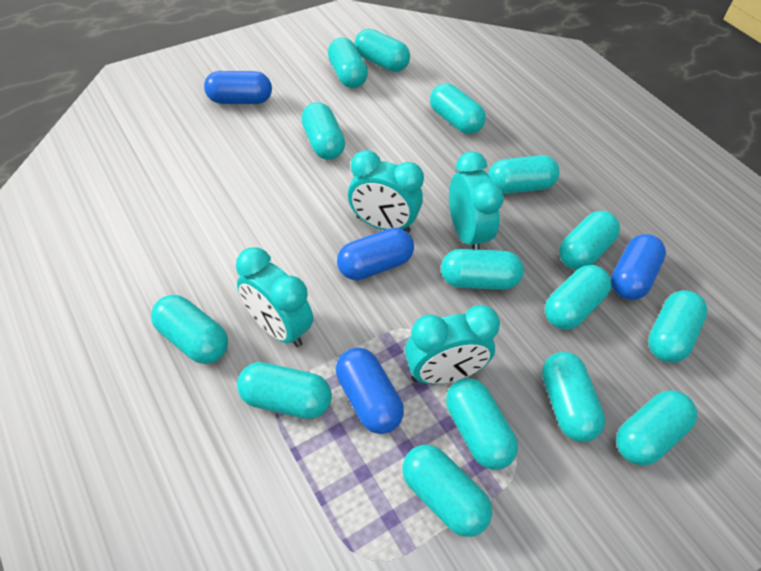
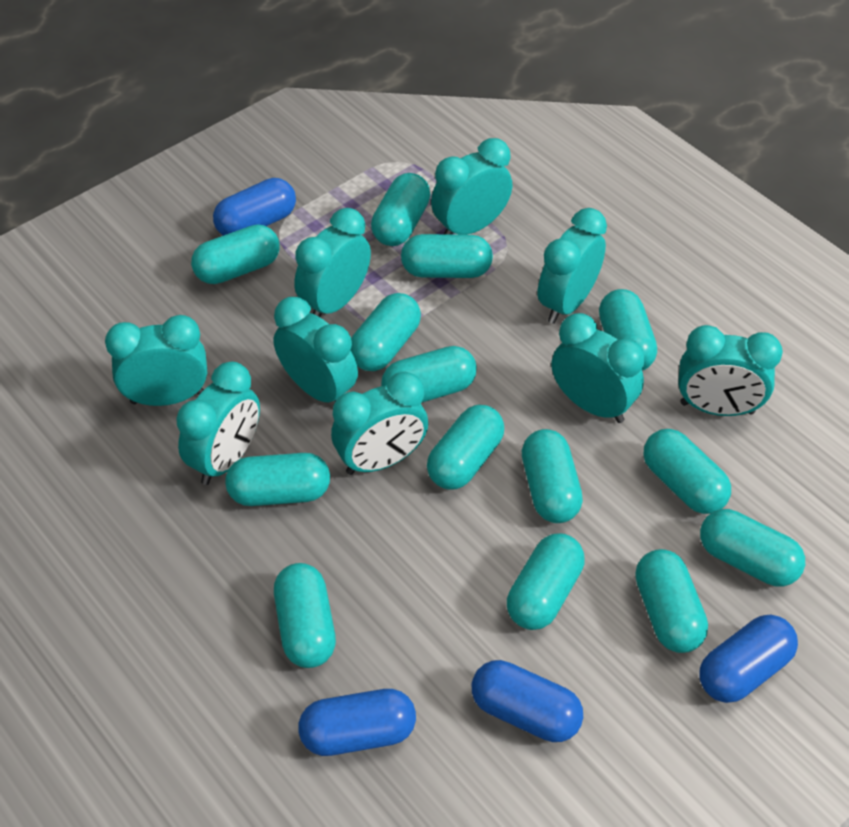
turquoise capsule: [151,295,228,364] [237,362,332,419] [301,102,345,160] [328,38,368,88] [355,29,410,72] [402,445,492,537] [430,83,486,134] [441,249,524,290] [446,378,518,470] [488,155,560,194] [542,352,605,442] [545,265,611,330] [559,211,620,270] [616,390,697,466] [648,290,708,363] = 15 -> [191,224,280,284] [225,453,330,506] [274,563,336,668] [351,293,421,371] [371,173,431,246] [381,346,477,402] [401,234,493,278] [427,405,504,490] [507,533,585,630] [522,429,583,523] [599,289,657,371] [635,549,708,653] [644,429,731,514] [700,509,805,587] = 14
turquoise clock: [236,247,313,347] [348,150,424,233] [405,305,500,384] [449,152,504,250] = 4 -> [105,315,207,406] [176,362,260,485] [273,297,358,402] [294,208,371,317] [331,372,428,475] [431,138,513,235] [537,208,607,324] [552,313,645,423] [678,325,783,416] = 9

